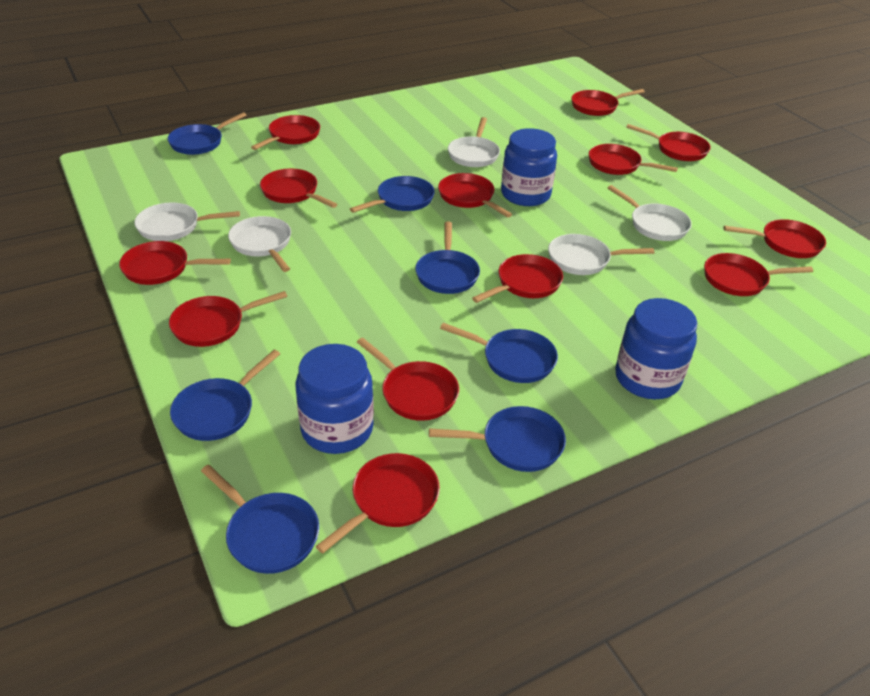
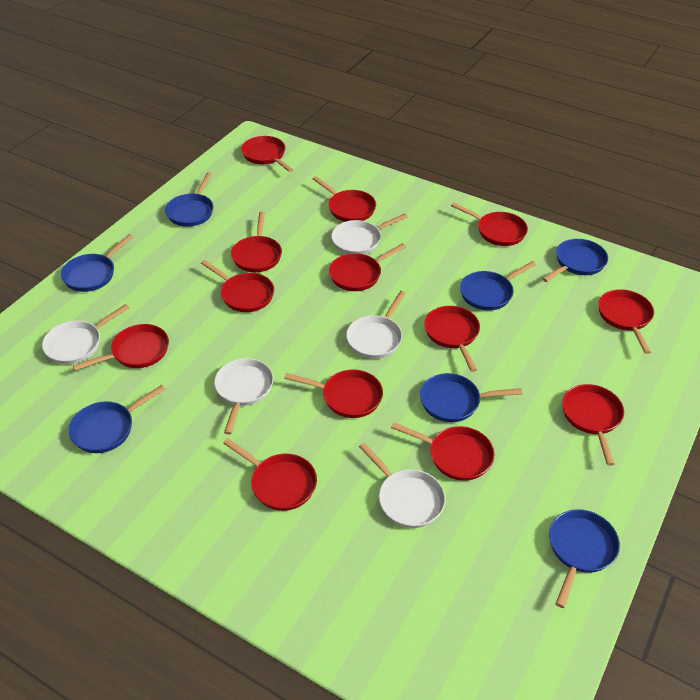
blue jar: [296,344,374,454] [501,128,557,206] [615,298,697,399] = 3 -> none = 0

